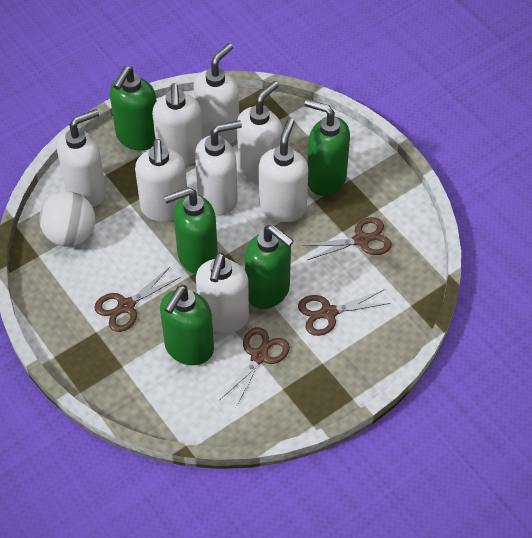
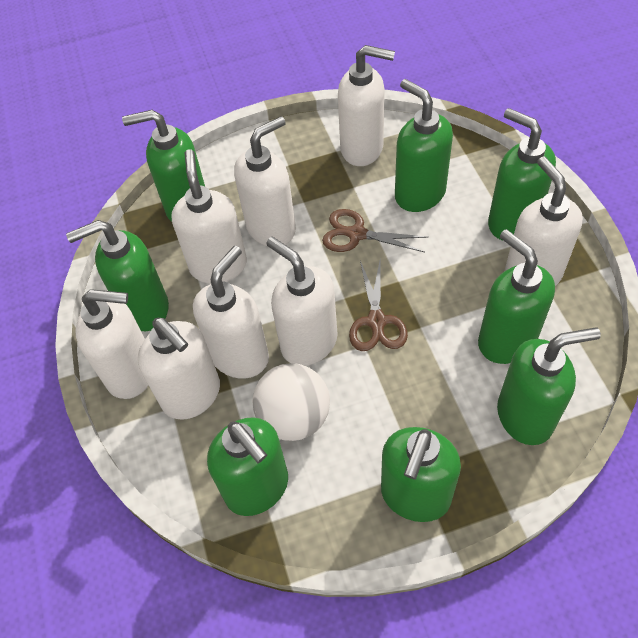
brown scissors: [94,267,181,332] [220,327,290,409] [298,290,390,336] [302,217,392,260] = 4 -> [322,209,428,252] [349,261,408,351] = 2
green soap dispenser: [110,66,157,151] [160,285,214,365] [164,187,218,274] [245,225,294,309] [304,99,350,196] = 5 -> [66,220,169,331] [122,110,205,222] [207,418,288,516] [381,427,461,522] [395,79,453,212] [478,229,555,364] [488,108,556,240] [497,327,601,445] = 8

